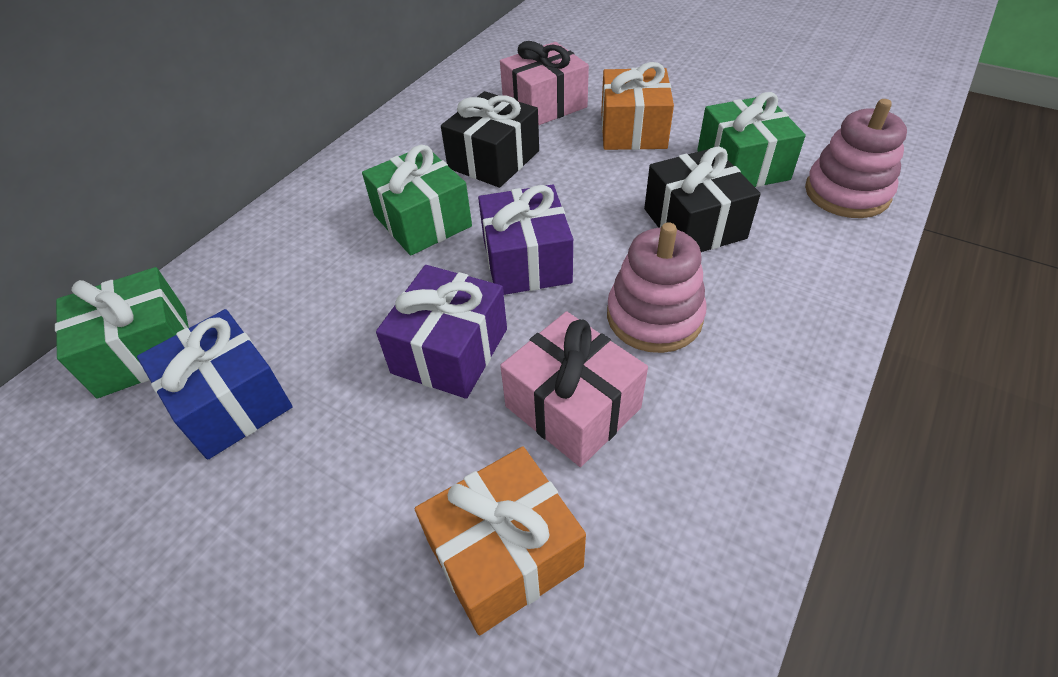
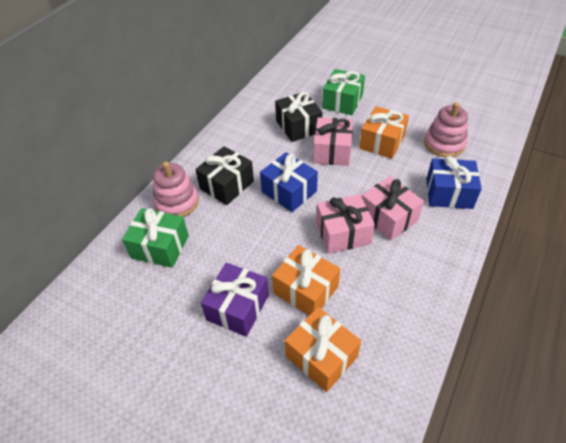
blue gift: [137,309,293,460] = 1 -> [260,152,318,212] [426,156,482,209] = 2
green gift: [55,267,189,398] [362,145,472,256] [697,92,806,187] = 3 -> [122,208,189,268] [322,69,365,115] = 2
orange gift: [415,446,586,635] [601,62,674,150] = 2 -> [272,245,340,315] [285,307,361,392] [359,106,409,159] = 3
pink gift: [500,41,589,125] [500,311,648,467] = 2 -> [313,117,353,166] [316,194,375,254] [362,176,424,241] = 3
purple gift: [376,265,507,399] [478,185,573,295] = 2 -> [201,263,269,337] = 1

